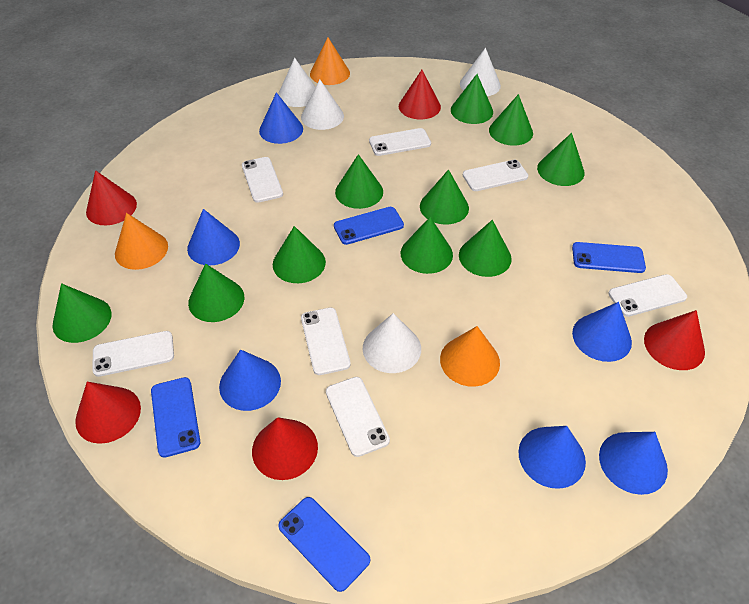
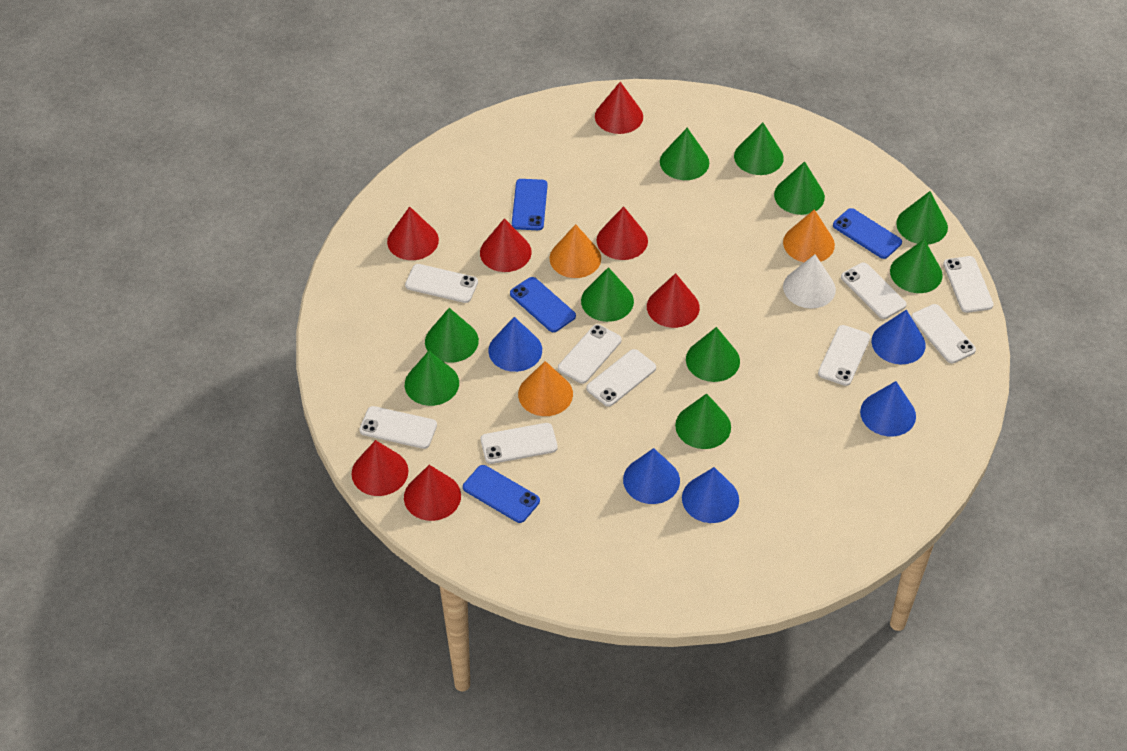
blue cone: [187,209,240,266] [219,350,281,411] [259,92,303,144] [518,426,586,489] [572,302,632,362] [599,432,668,495] = 6 -> [488,317,542,372] [623,448,680,504] [682,467,739,523] [860,381,916,437] [872,310,926,364] = 5
red cone: [75,382,141,444] [86,170,137,225] [252,417,318,480] [399,70,441,119] [644,310,705,370] = 5 -> [351,440,408,496] [387,207,439,260] [404,465,461,521] [480,218,532,272] [595,82,643,134] [597,206,648,260] [647,273,700,328] = 7
white cone: [278,58,316,107] [301,79,344,130] [363,313,421,373] [460,48,501,96] = 4 -> [783,254,836,308] = 1
white phone: [93,331,174,377] [242,157,283,203] [301,308,351,375] [326,377,390,457] [369,128,431,156] [463,160,528,191] [608,274,687,317] = 7 -> [359,406,437,449] [405,264,478,303] [481,423,558,464] [558,324,622,384] [586,349,656,407] [818,325,870,386] [841,263,907,319] [911,304,976,363] [943,256,994,313] = 9

